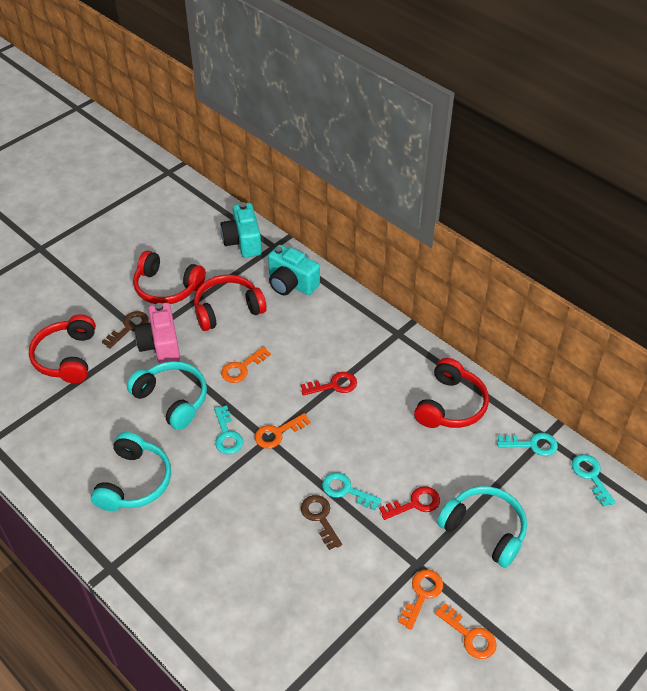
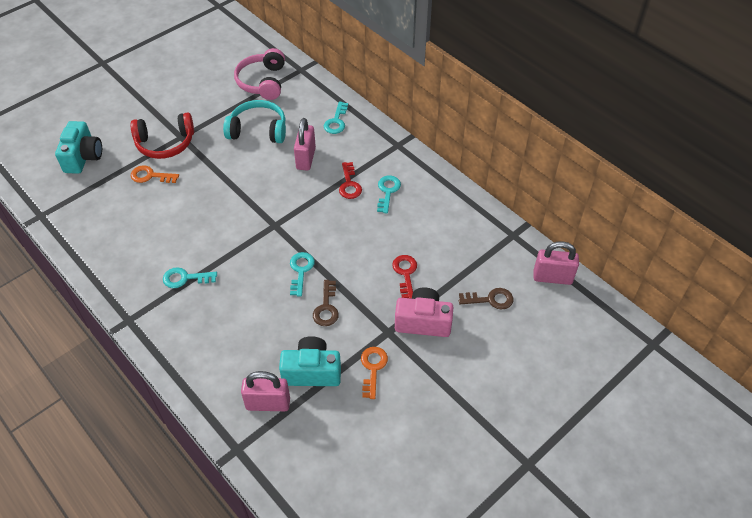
orange key: [221,346,271,383] [255,413,311,449] [398,570,443,630] [435,603,497,659] = 4 -> [131,165,179,183] [361,347,388,399] = 2
pink headphones: none = 0 -> [234,48,285,100] = 1
pink padlock: none = 0 -> [241,371,290,411] [294,118,316,171] [533,241,579,285] = 3
red headphones: [29,314,96,383] [133,251,206,304] [194,275,267,331] [414,358,489,428] = 4 -> [130,113,194,159] = 1
turquoise headphones: [91,432,171,511] [127,361,207,430] [437,486,527,568] = 3 -> [223,100,286,143] = 1

